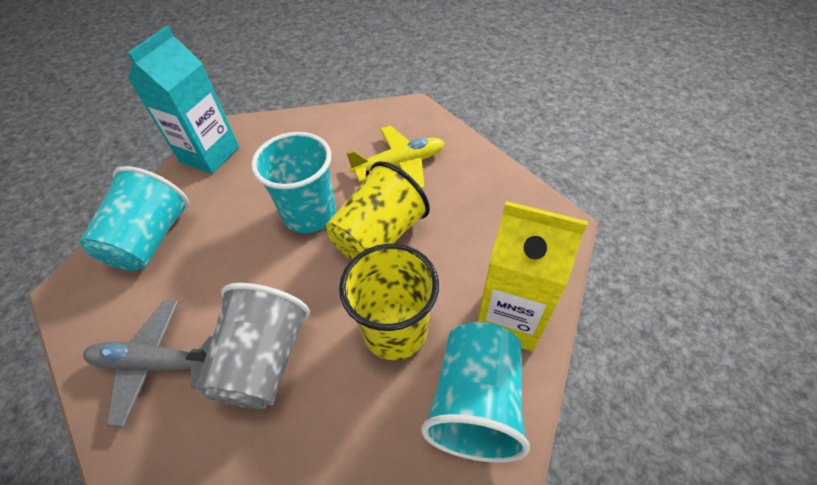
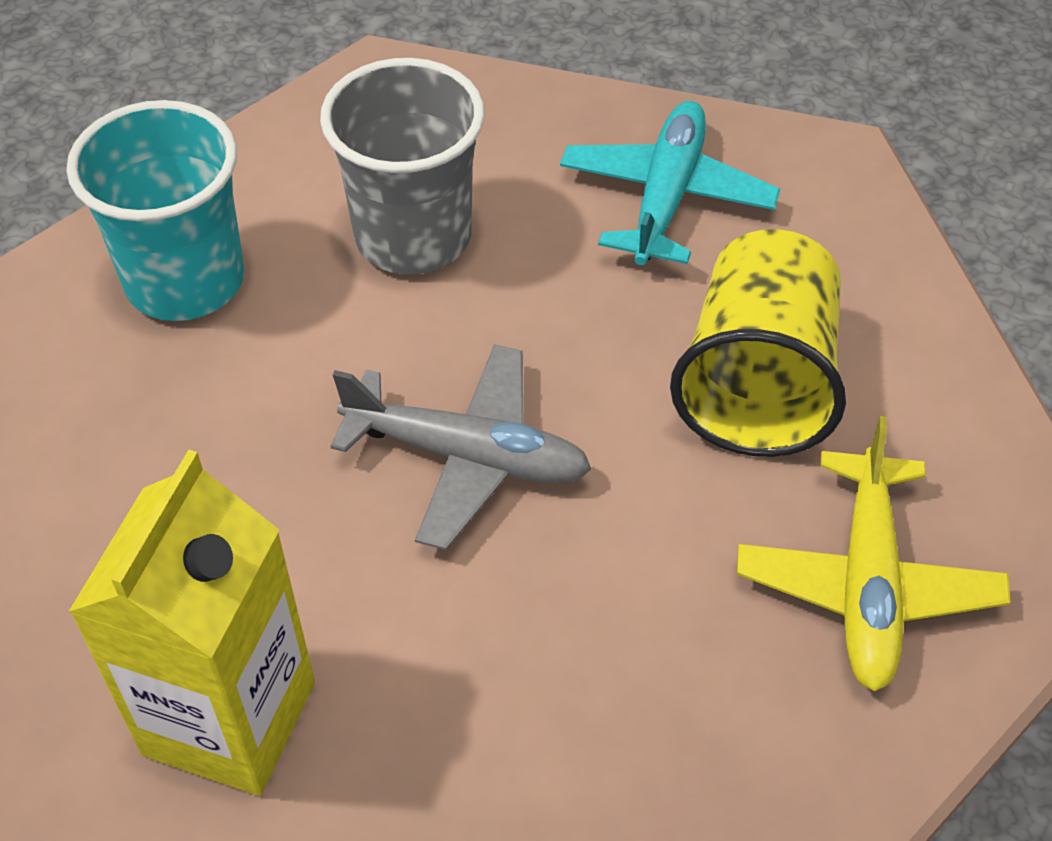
turquoise carton: [127,26,239,174] = 1 -> none = 0
turquoise cup: [80,166,189,271] [251,132,336,233] [421,322,530,463] = 3 -> [66,100,244,321] = 1
turquoise plane: none = 0 -> [560,101,780,265] = 1
yellow cup: [326,161,430,260] [339,244,439,360] = 2 -> [670,229,846,457] = 1

